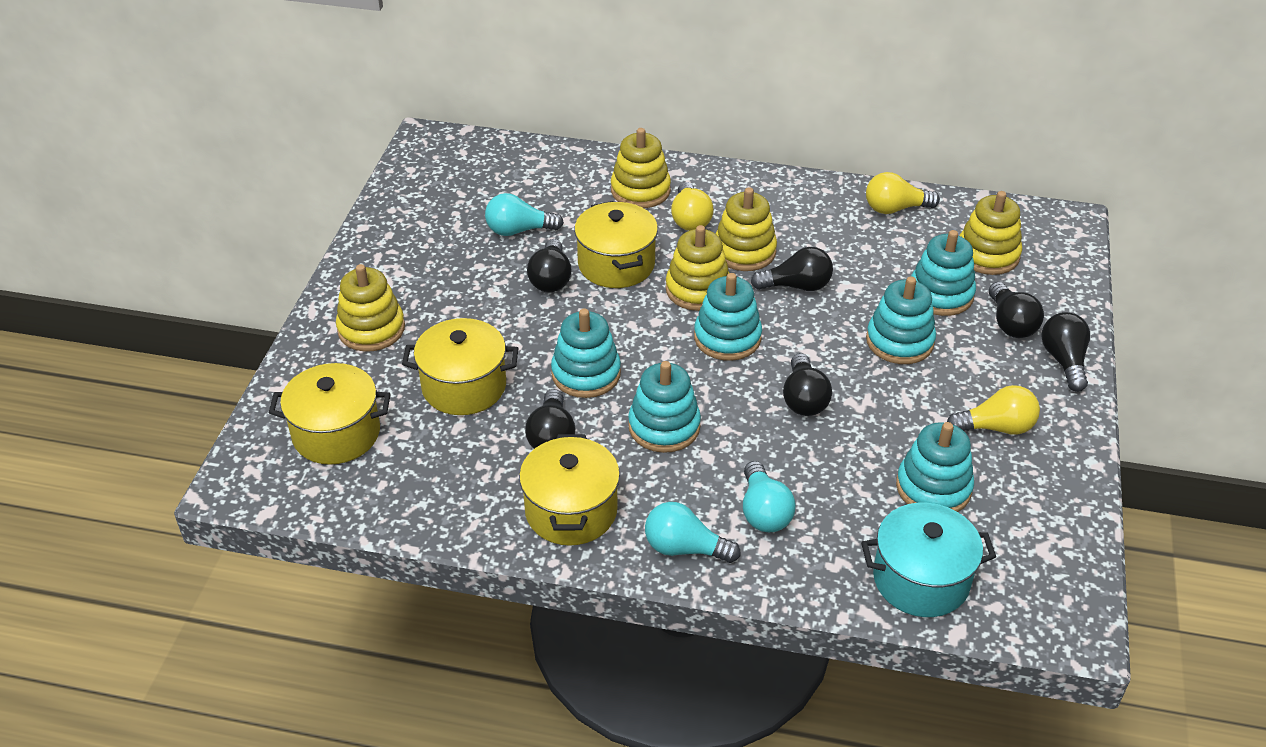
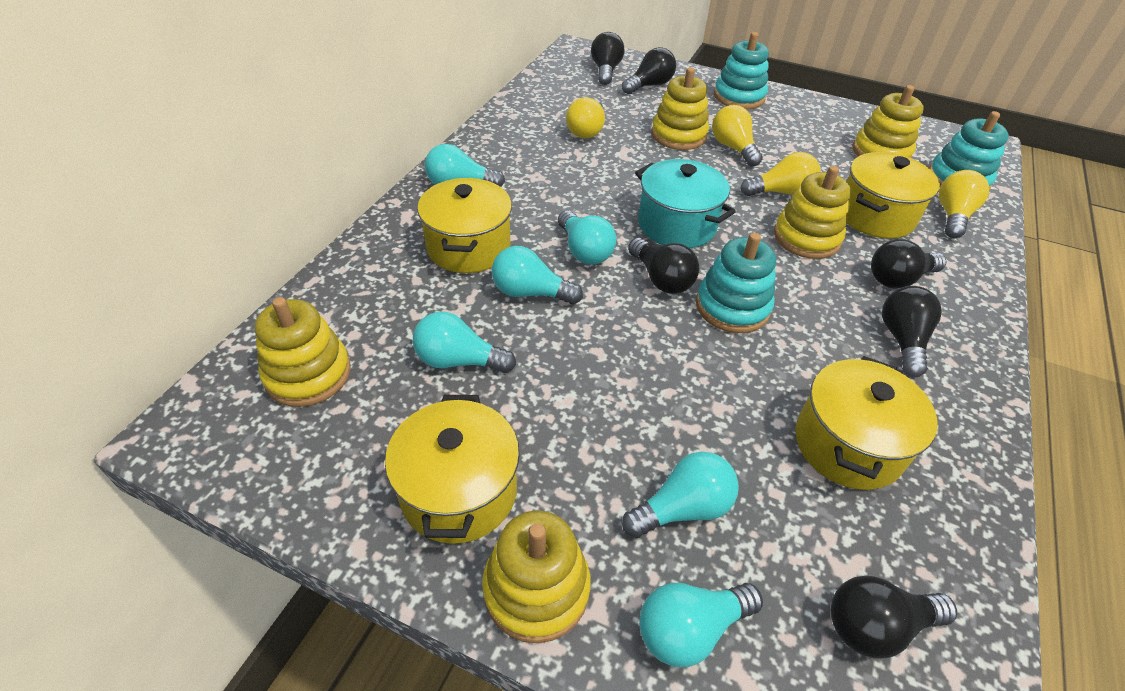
turquoise light bulb: [485,193,564,236] [645,502,740,563] [743,461,796,532] = 3 -> [413,312,516,373] [425,144,505,187] [492,246,583,304] [558,211,616,265] [622,451,739,538] [639,583,763,667] = 6
turquoise stacking toy: [551,309,621,398] [628,361,701,453] [694,273,762,361] [866,276,936,364] [896,422,974,512] [911,230,976,316] = 6 -> [696,233,776,333] [714,32,769,109] [929,111,1008,190] = 3
yellow light bulb: [671,182,714,231] [866,172,940,214] [947,385,1040,435] = 3 -> [566,97,605,139] [712,105,763,167] [740,152,821,196] [939,170,989,238] = 4

